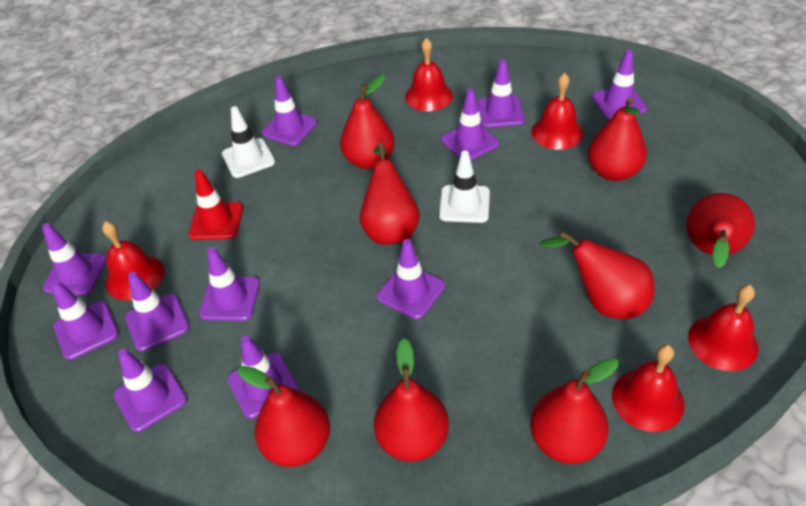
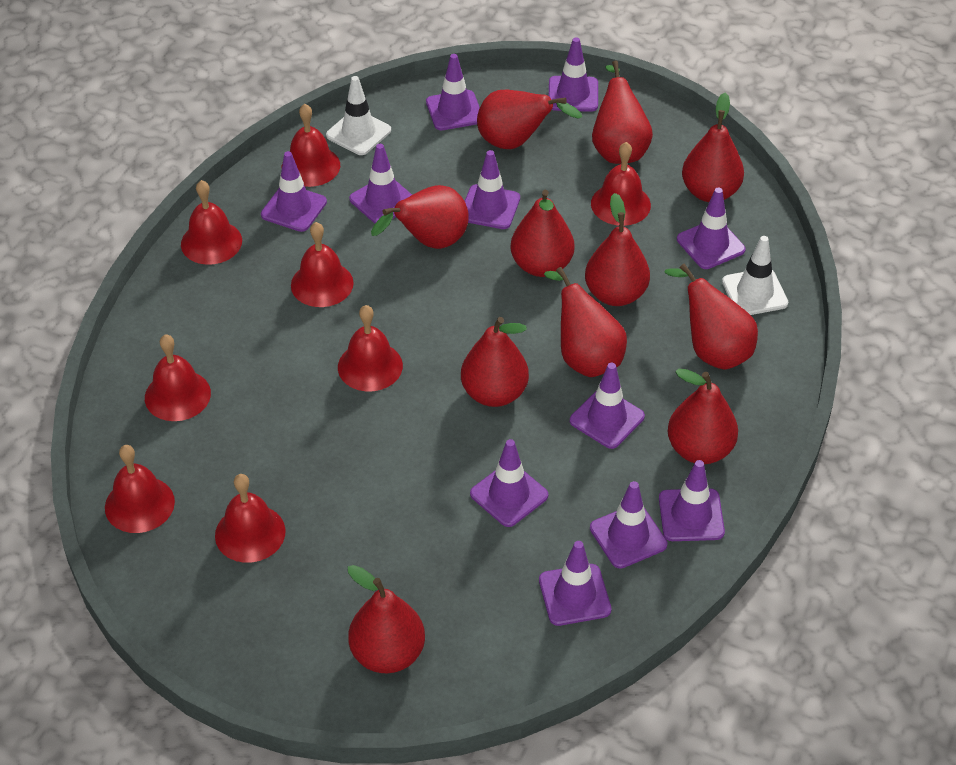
red bell: [102,221,164,300] [405,38,453,111] [531,73,583,150] [612,344,685,432] [688,285,759,371] = 5 -> [105,445,175,533] [145,334,211,421] [181,180,242,265] [215,474,286,563] [282,104,340,187] [291,222,354,307] [338,305,403,391] [591,142,651,226] = 8
red pear: [238,366,330,467] [340,75,395,169] [360,143,420,245] [374,339,449,462] [530,358,619,464] [540,231,655,319] [588,97,647,181] [686,193,755,268] = 8 -> [348,565,425,673] [371,185,469,249] [461,317,529,407] [477,90,582,149] [510,190,575,277] [544,267,627,377] [585,193,650,306] [592,60,653,164] [665,264,758,370] [668,369,738,464] [682,93,744,202] = 11
red traffic cone: [189,169,243,240] = 1 -> none = 0

